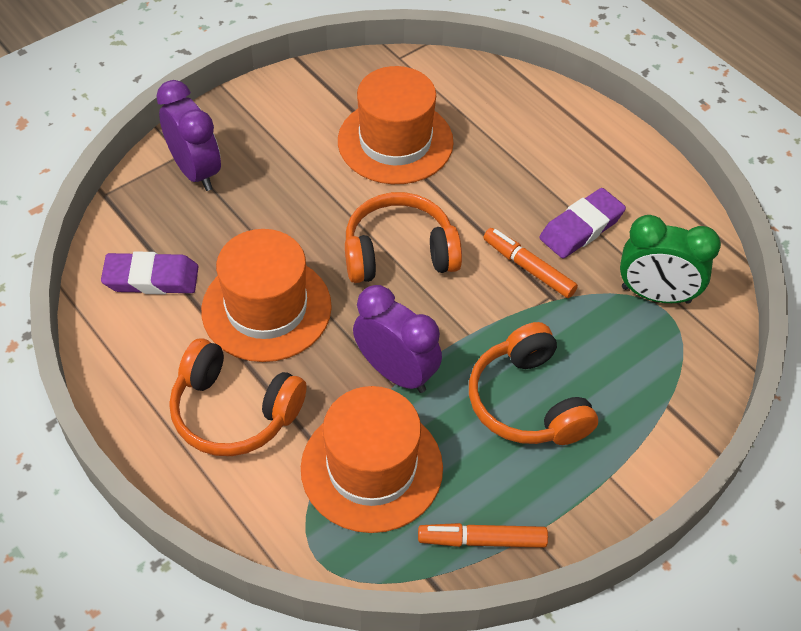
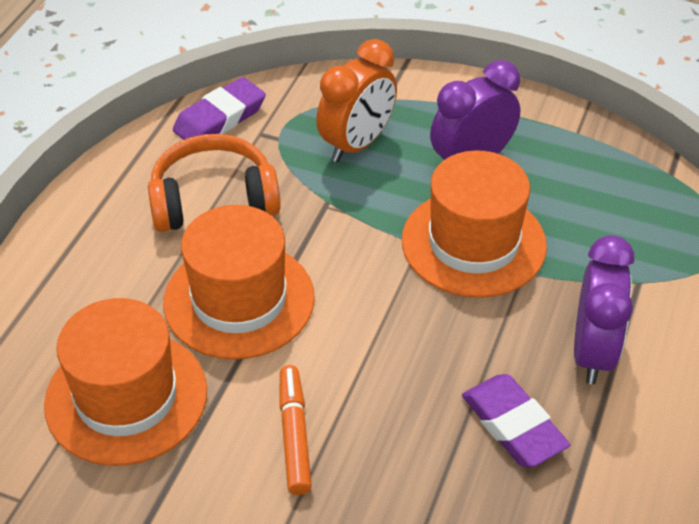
green clock: [620,215,721,304] = 1 -> none = 0
orange clock: none = 0 -> [316,39,397,162] = 1
orange headphones: [169,339,307,456] [345,192,462,283] [469,322,598,445] = 3 -> [148,134,281,232] = 1
orange marker: [418,523,548,548] [483,228,578,298] = 2 -> [279,365,312,495] = 1

